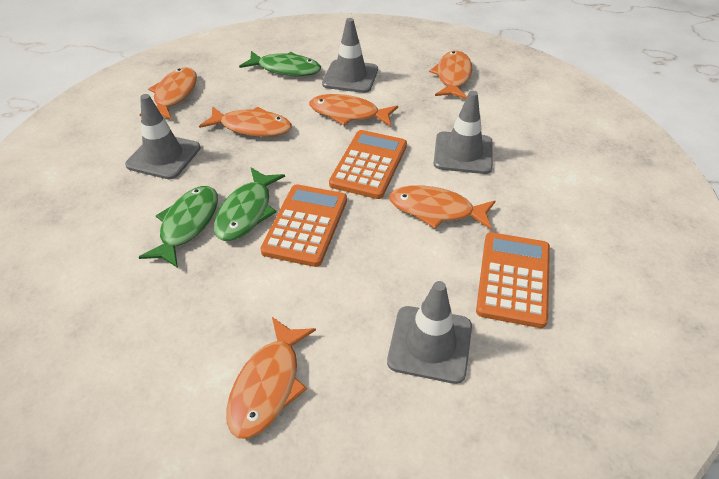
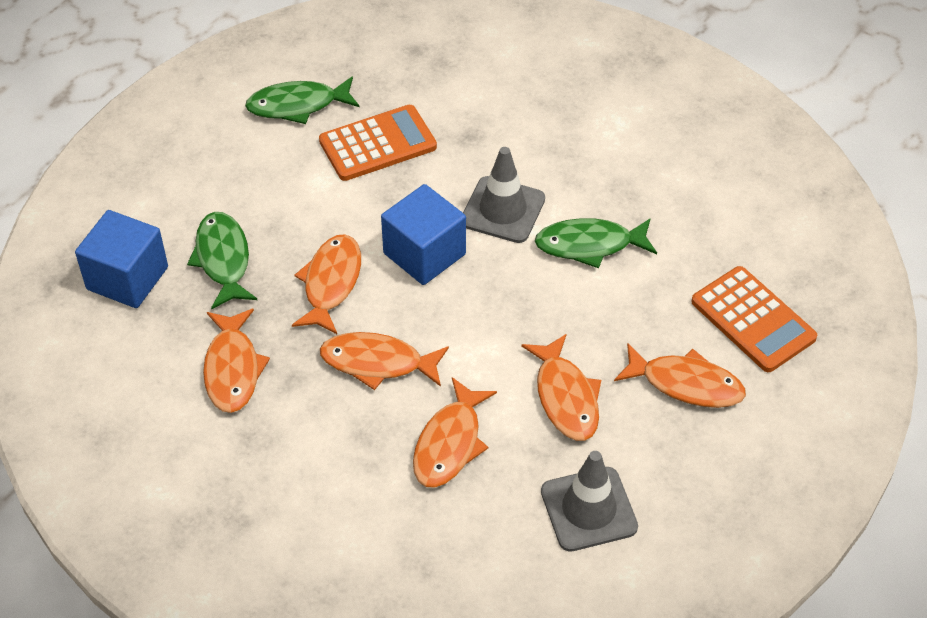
blue cube: none = 0 -> [75,210,168,308] [381,184,466,285] = 2
grey traffic cone: [125,94,201,179] [322,18,378,93] [387,281,472,384] [434,91,493,174] = 4 -> [463,147,545,243] [541,451,638,552] = 2
orange calculator: [260,184,347,267] [329,130,407,199] [476,232,550,328] = 3 -> [319,105,437,181] [691,266,817,372] = 2

